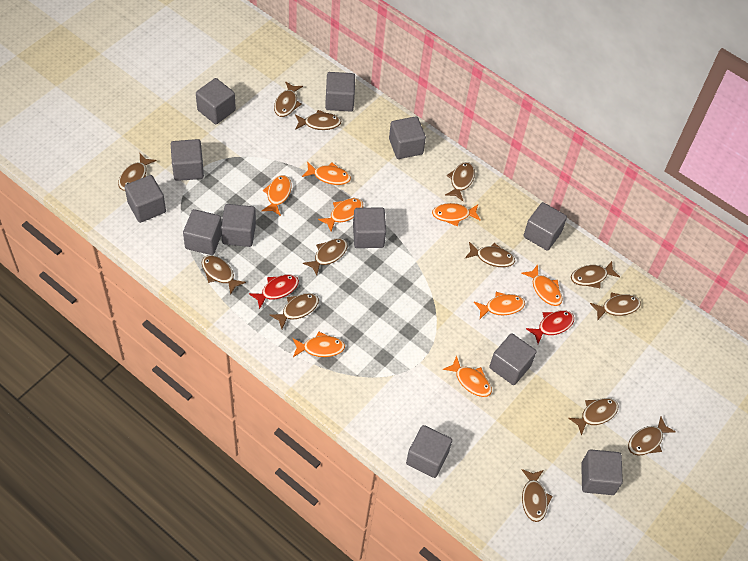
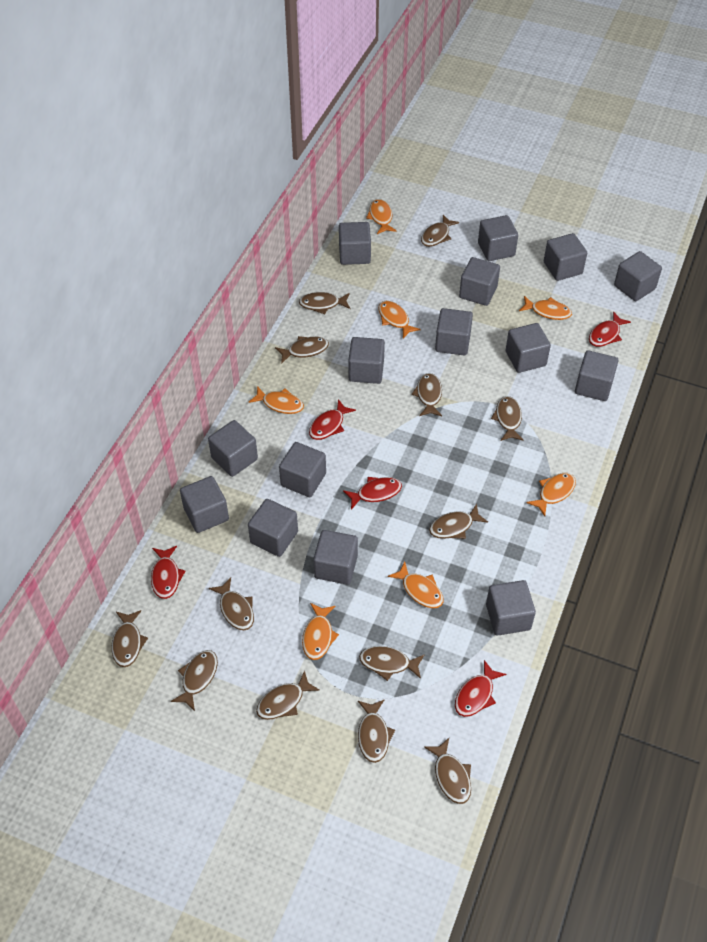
grey cube: [125,175,166,223] [171,139,204,181] [183,209,222,255] [196,78,236,124] [221,204,256,247] [325,72,355,112] [353,208,386,248] [389,116,426,159] [406,425,452,478] [489,333,537,385] [523,202,567,251] [581,449,623,495] = 12 -> [180,476,229,533] [208,420,258,477] [248,499,298,557] [279,442,326,497] [313,530,358,585] [339,222,371,265] [348,337,385,384] [435,308,473,356] [459,257,500,306] [478,215,518,261] [486,580,536,636] [506,323,551,373] [544,233,587,281] [575,350,618,401] [614,251,662,301] = 15
orange fish: [262,175,291,216] [293,331,345,357] [302,161,351,185] [318,198,363,231] [432,203,481,227] [443,356,492,397] [474,292,525,319] [521,264,563,306] = 8 -> [249,386,304,414] [302,603,339,660] [366,199,397,234] [378,301,420,338] [388,561,444,608] [519,296,572,320] [526,473,576,516] = 7
red fish: [249,274,299,309] [526,310,574,344] = 2 -> [151,546,186,599] [309,399,356,440] [343,477,402,509] [455,660,506,717] [589,312,631,347] = 5

